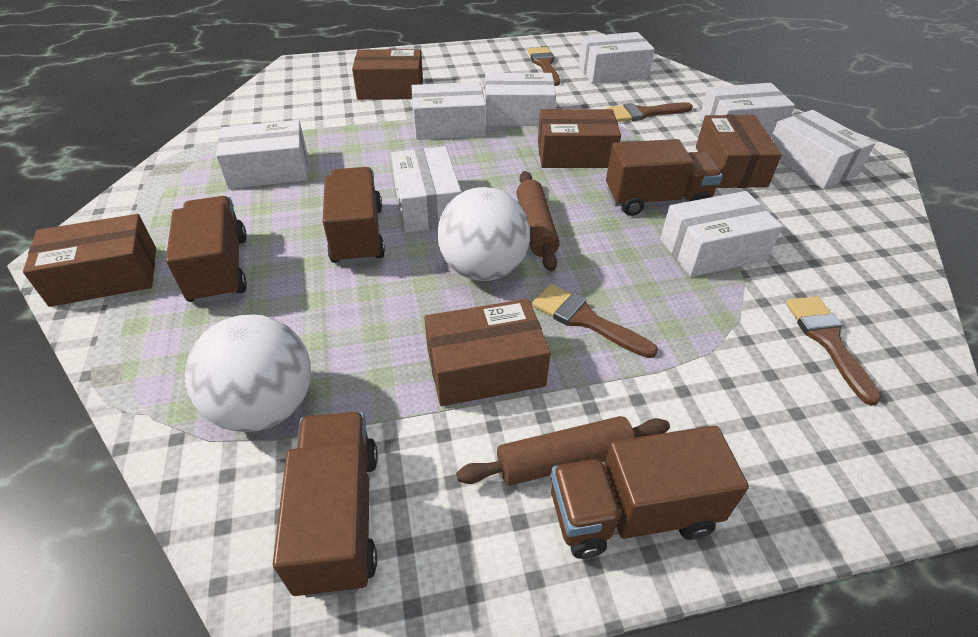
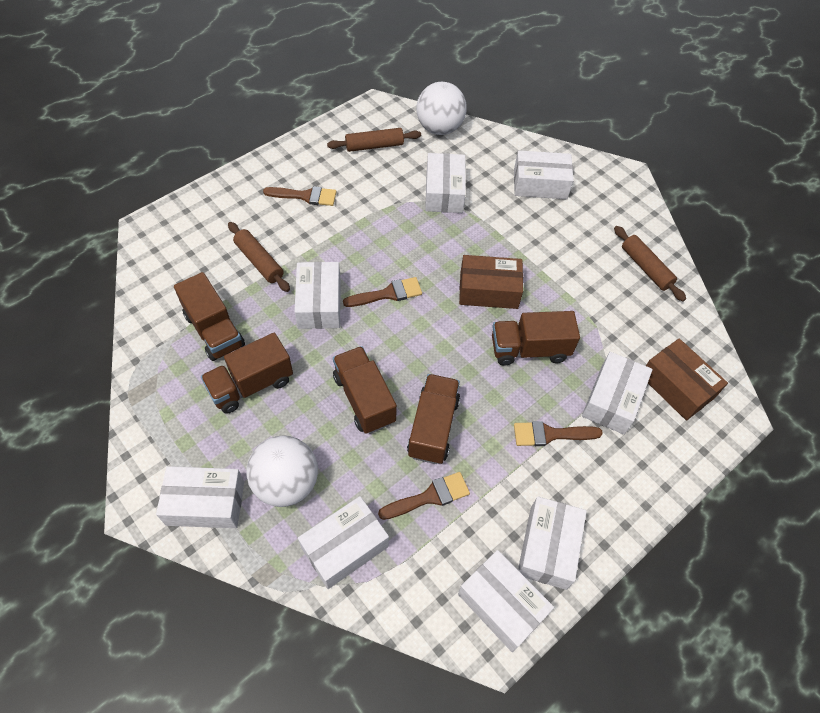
brown box: [23,214,156,307] [352,49,423,100] [424,299,551,406] [538,109,621,168] [696,115,782,188] = 5 -> [459,255,523,309] [646,338,728,420] = 2
brown rolling pin: [456,416,670,486] [516,171,560,271] = 2 -> [228,222,290,292] [327,128,421,152] [614,226,686,301] = 3

